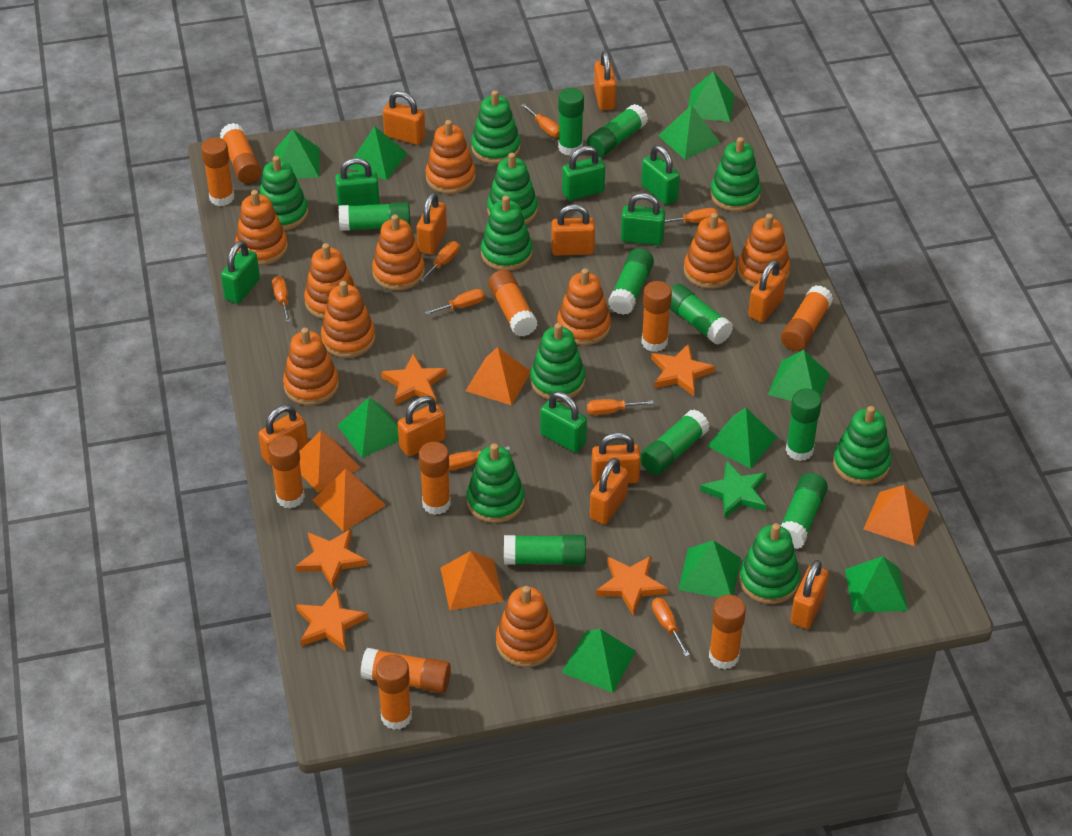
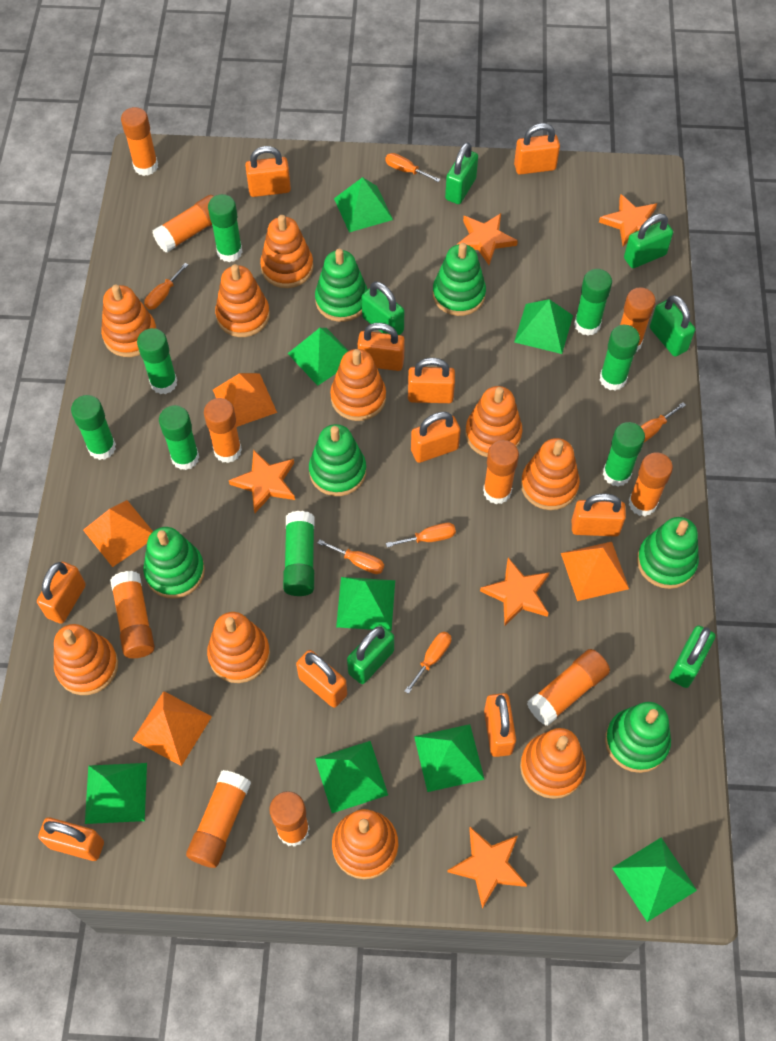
green glue stick: [339,202,410,231] [504,535,586,565] [558,88,584,156] [587,104,648,157] [608,248,654,315] [640,409,710,475] [670,284,733,345] [780,473,828,549] [786,388,822,461] = 9 -> [71,395,116,460] [137,328,177,394] [159,405,199,470] [208,194,243,262] [283,511,315,596] [574,269,612,336] [600,325,640,391] [603,422,645,486] = 8
green pyramid: [274,129,320,178] [337,397,399,458] [348,126,407,180] [561,629,636,693] [658,105,720,159] [678,540,741,598] [688,72,734,122] [707,408,777,469] [768,350,830,401] [845,556,908,613] = 10 -> [85,763,147,824] [287,328,348,386] [315,741,388,813] [334,177,393,232] [336,577,395,631] [414,724,485,792] [514,299,573,354] [612,838,697,922] = 8
green stacking toy: [259,156,308,230] [467,443,525,523] [471,90,521,164] [481,196,533,271] [487,153,538,224] [530,323,585,401] [710,137,761,212] [739,523,800,604] [833,406,891,485] = 9 -> [143,527,205,599] [309,424,366,496] [315,249,368,322] [433,243,486,316] [605,702,671,773] [637,517,699,589] = 6
green star: [700,461,766,519] = 1 -> none = 0
orange pyramid: [299,431,361,492] [312,469,386,532] [440,551,504,610] [466,347,531,405] [864,485,930,546] = 5 -> [83,500,153,567] [132,691,212,766] [213,373,277,427] [561,542,629,601] = 4
orange screwdriver: [272,276,291,323] [420,241,460,282] [425,289,485,315] [448,446,510,470] [521,104,559,137] [587,399,654,415] [652,598,690,657] [665,208,718,223] = 8 -> [144,263,188,310] [317,539,384,574] [385,153,440,182] [386,523,456,547] [405,632,451,694] [640,402,686,442] = 6

